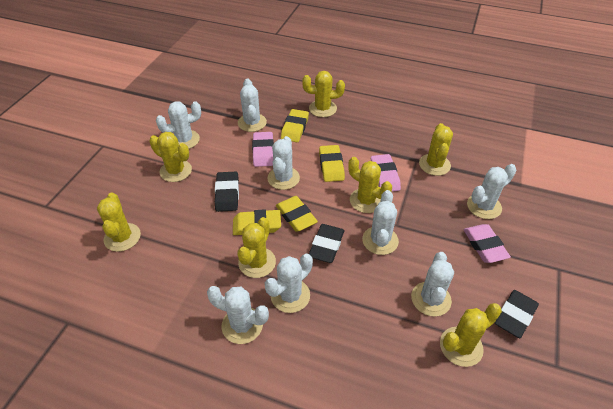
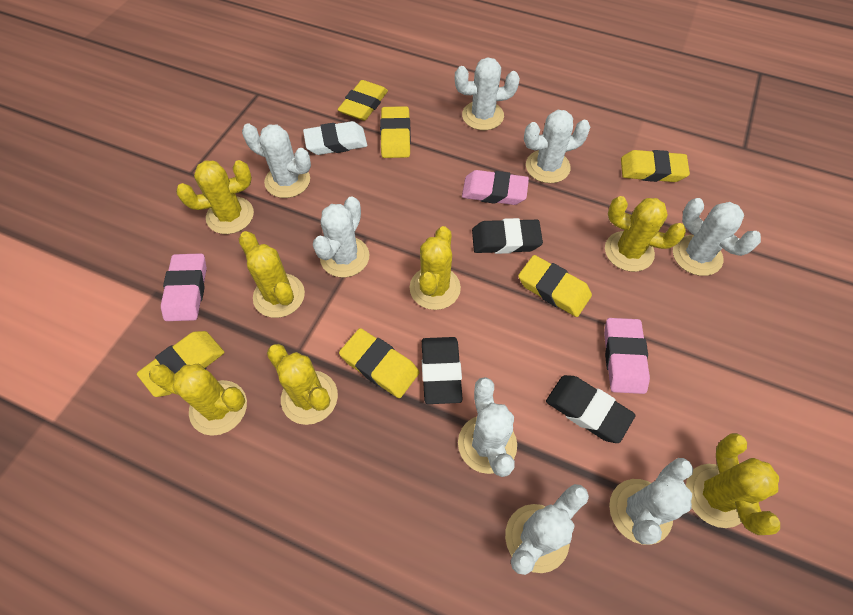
white eraser: none = 0 -> [303,121,367,155] = 1
yellow eraser: [233,209,281,235] [276,196,318,232] [281,109,309,142] [319,145,345,182] = 4 -> [137,331,224,397] [338,80,388,121] [339,328,420,398] [380,106,411,158] [518,255,592,317] [621,150,690,182] = 6

